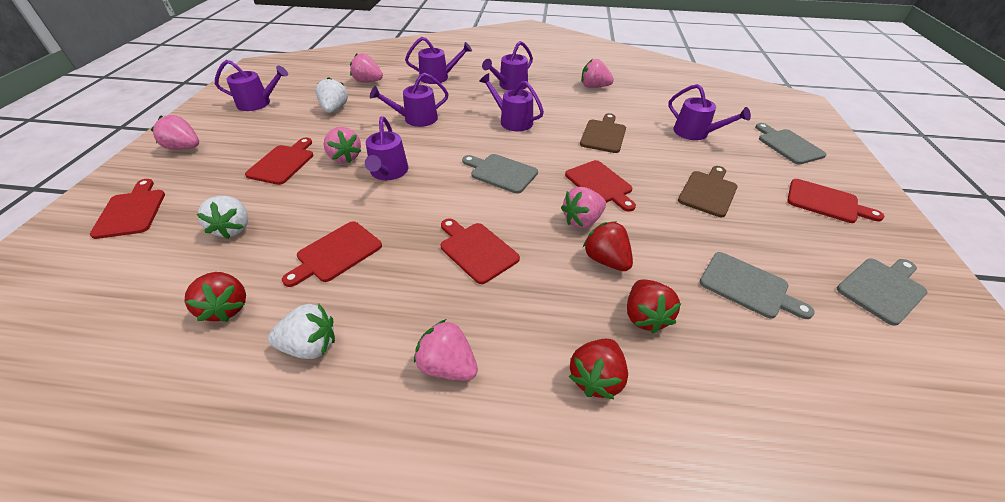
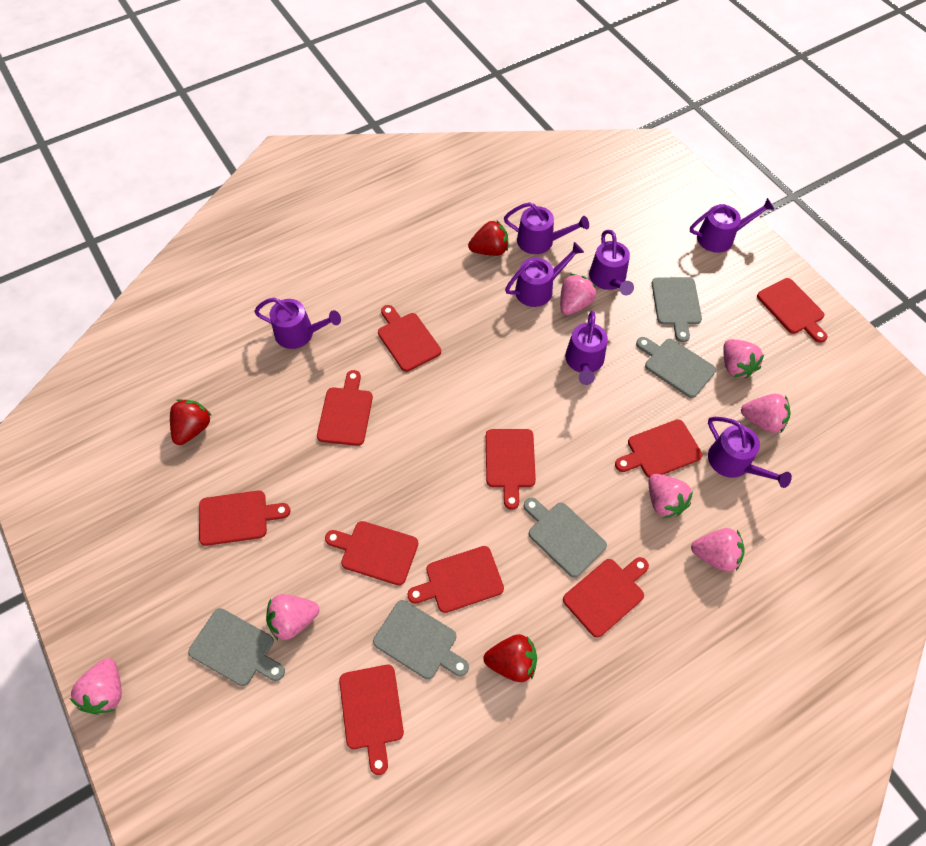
brown cutting board: [580,113,626,153] [678,166,737,217] = 2 -> none = 0
grey cutting board: [462,154,538,194] [700,252,815,319] [755,123,827,165] [837,259,928,326] = 4 -> [188,608,285,686] [373,600,469,679] [524,497,607,578] [636,337,716,398] [652,277,702,343] = 5
pink strawberry: [151,115,199,150] [324,127,361,163] [350,53,383,82] [414,319,478,381] [561,187,606,228] [582,59,614,88] = 6 -> [70,658,122,715] [266,594,319,640] [560,274,596,315] [648,474,693,518] [691,528,745,572] [723,339,764,379] [741,394,791,433] = 7
red cutting board: [90,179,165,239] [245,137,313,185] [282,221,382,287] [441,218,520,284] [565,160,636,212] [787,179,884,223] = 6 -> [199,490,291,546] [317,370,373,446] [325,521,418,585] [339,665,404,775] [378,305,441,372] [407,546,504,613] [486,429,536,510] [563,557,649,638] [615,420,703,478] [757,278,827,343] = 10
red strawberry: [184,272,246,322] [569,339,628,399] [583,221,633,271] [627,279,681,333] = 4 -> [170,399,212,445] [468,220,508,256] [483,634,537,682] = 3
white strawberry: [197,196,248,239] [268,303,335,359] [316,77,348,113] = 3 -> none = 0

